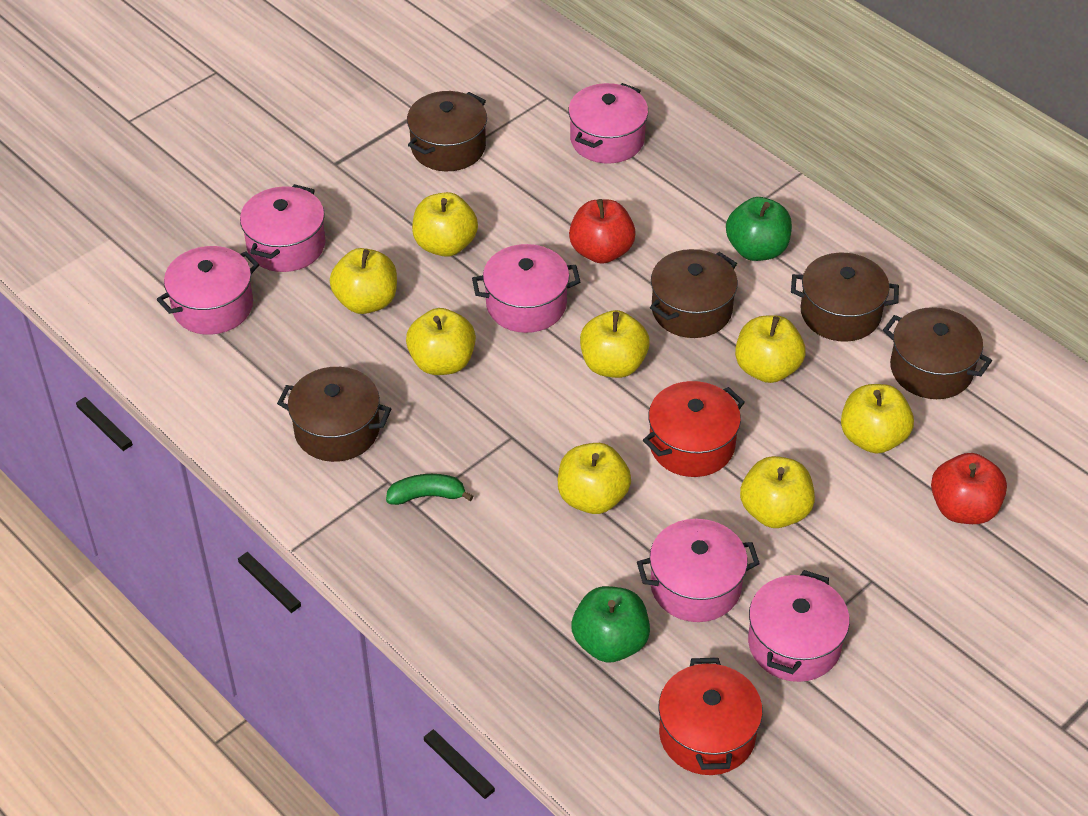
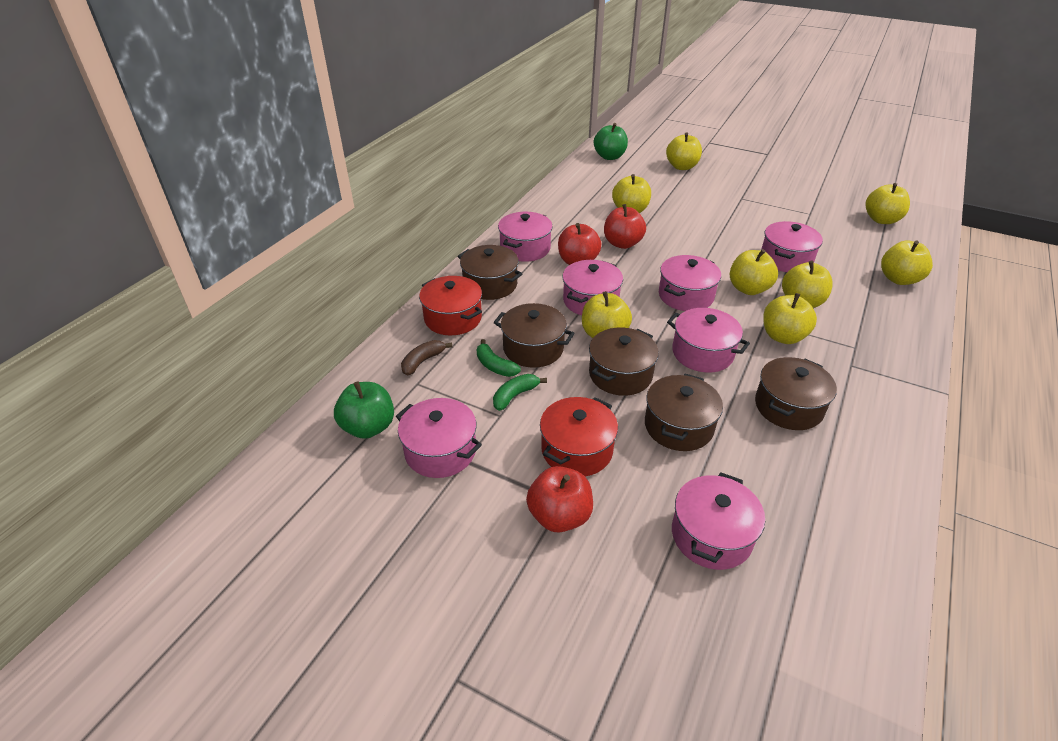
brown banana: none = 0 -> [401,340,452,375] = 1
green banana: [386,474,473,505] = 1 -> [477,339,521,377] [493,374,547,411] = 2
pink pot: [157,246,259,335] [240,184,325,272] [472,244,580,333] [568,83,648,164] [637,519,760,622] [748,570,850,682] = 6 -> [396,398,482,478] [498,212,552,262] [562,260,623,315] [659,255,721,311] [667,308,750,373] [672,472,765,570] [761,221,823,272] = 7
red apple: [569,199,636,264] [931,453,1007,524] = 2 -> [526,466,593,532] [558,223,601,265] [604,204,646,249] = 3

